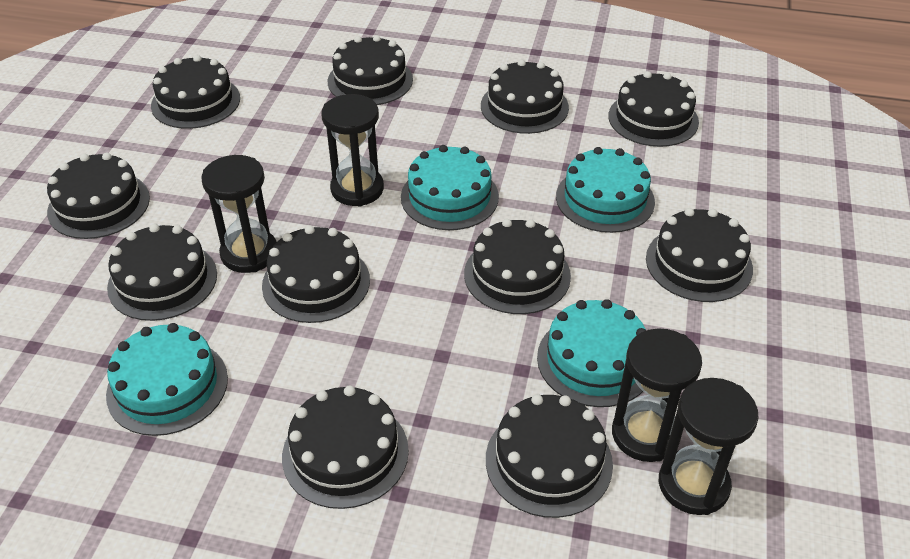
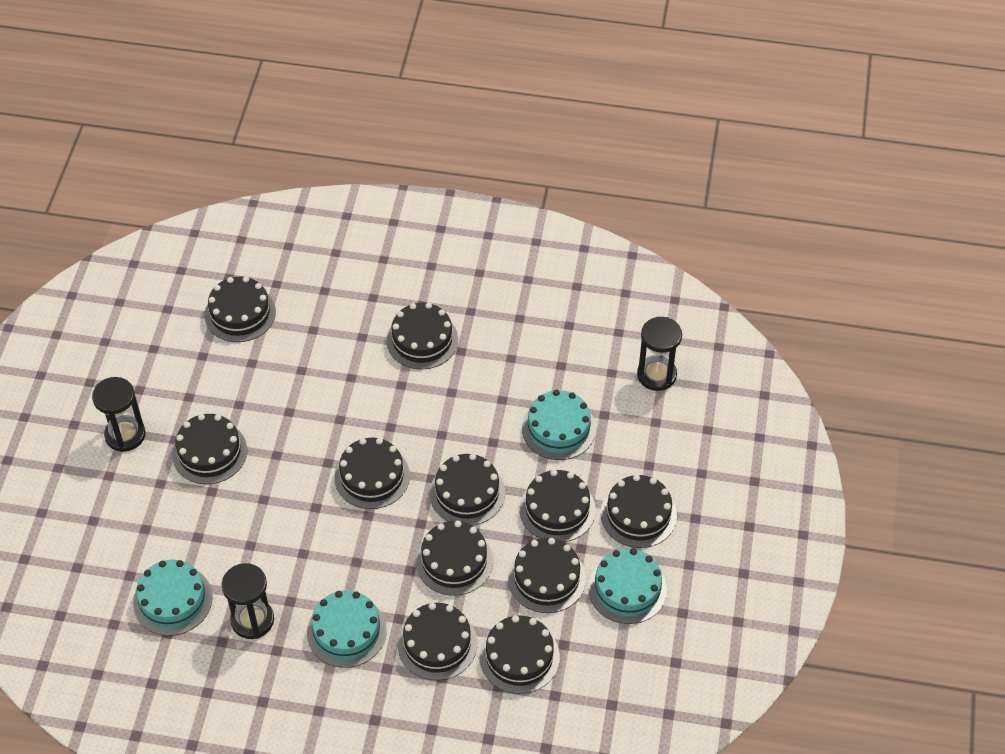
black hourglass: [201,155,277,273] [321,94,384,206] [612,328,702,462] [659,378,759,515] = 4 -> [92,377,146,452] [222,563,274,639] [637,317,682,391] = 3

